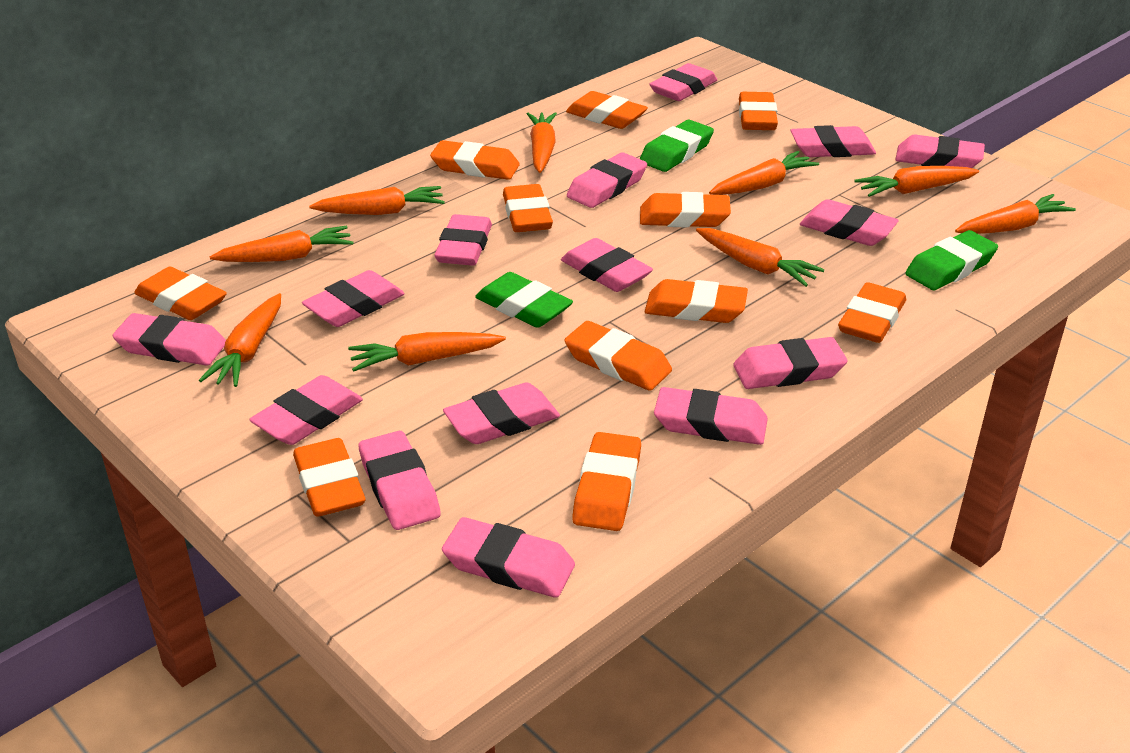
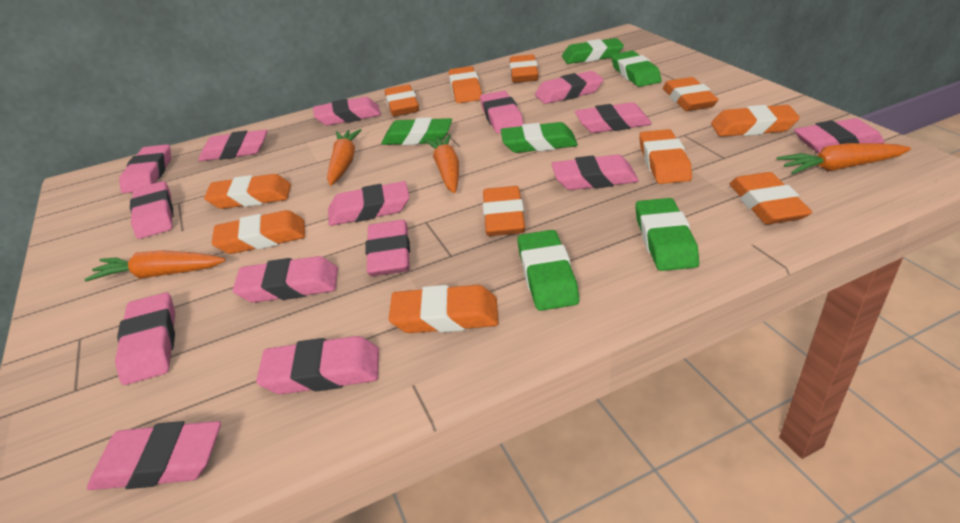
green eraser: [475,272,573,328] [640,120,714,172] [906,230,998,290] = 3 -> [381,117,452,145] [501,122,578,153] [517,230,579,311] [562,38,624,64] [611,51,661,87] [635,198,699,271] = 6
orange carrot: [199,293,281,387] [210,225,354,262] [309,186,445,215] [348,332,506,372] [527,112,557,173] [696,228,825,287] [709,151,819,195] [855,166,979,197] [955,194,1076,234] = 9 -> [85,250,226,281] [327,129,362,186] [424,134,459,193] [777,143,911,174] = 4

